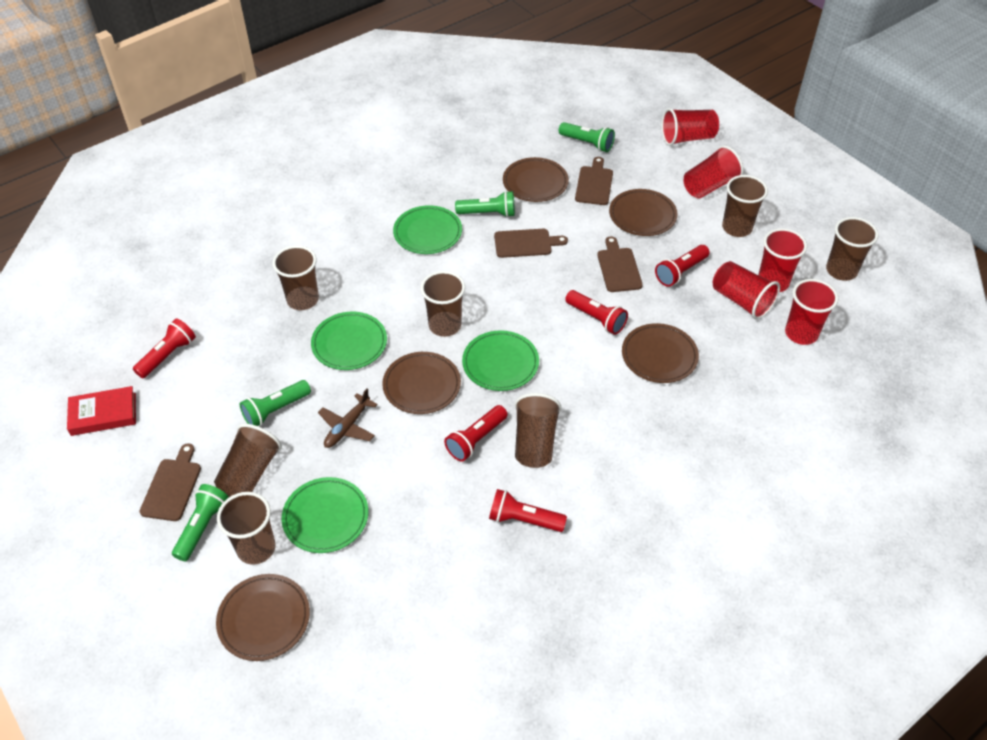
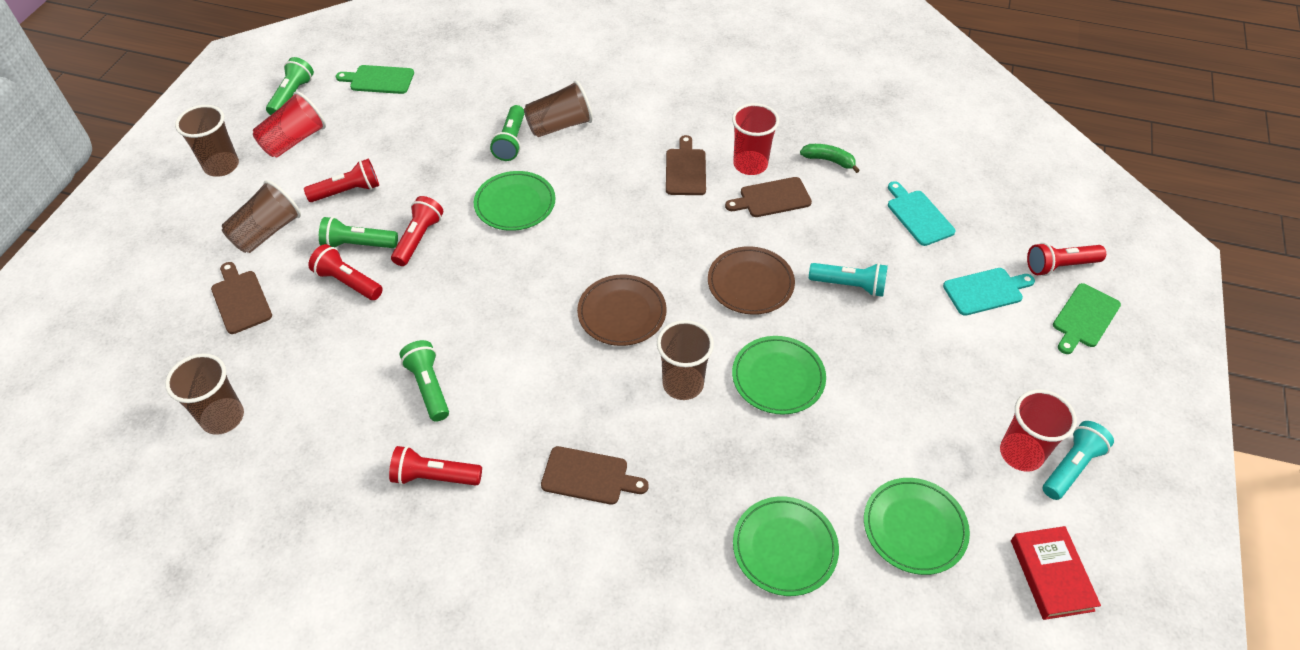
brown cup: [214,424,282,497] [217,492,276,565] [273,245,319,310] [421,271,465,337] [515,393,561,468] [722,175,768,237] [826,217,878,281] = 7 -> [165,353,244,435] [175,105,239,177] [222,180,301,253] [524,80,593,137] [657,320,714,400] = 5
brown plane: [318,389,378,448] = 1 -> none = 0
brown plate: [216,574,310,661] [382,352,461,414] [503,157,569,202] [609,189,678,236] [622,323,699,383] = 5 -> [577,274,667,346] [708,246,795,315] = 2
green banana: none = 0 -> [800,144,860,173] = 1
green cutting board: none = 0 -> [336,65,414,94] [1053,283,1121,354] = 2
red cup: [661,108,719,146] [684,145,744,198] [713,261,780,320] [758,228,807,292] [785,279,838,345] = 5 -> [253,91,326,158] [732,103,779,175] [1000,389,1077,472] = 3
turquoise cutting board: none = 0 -> [888,181,956,246] [943,268,1035,316] = 2
turquoise flashlight: none = 0 -> [809,263,888,297] [1043,421,1114,500] = 2

